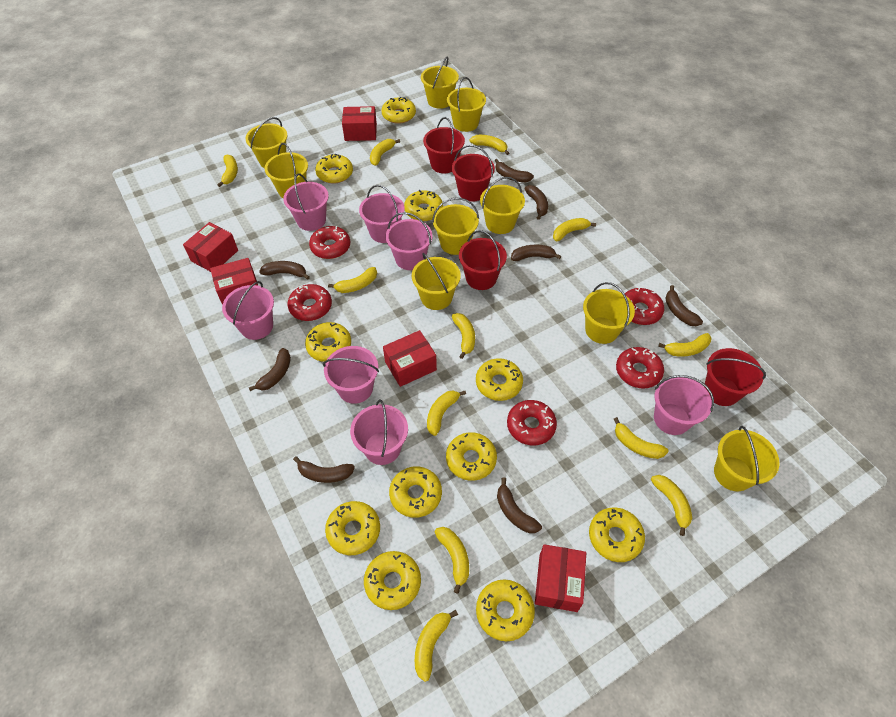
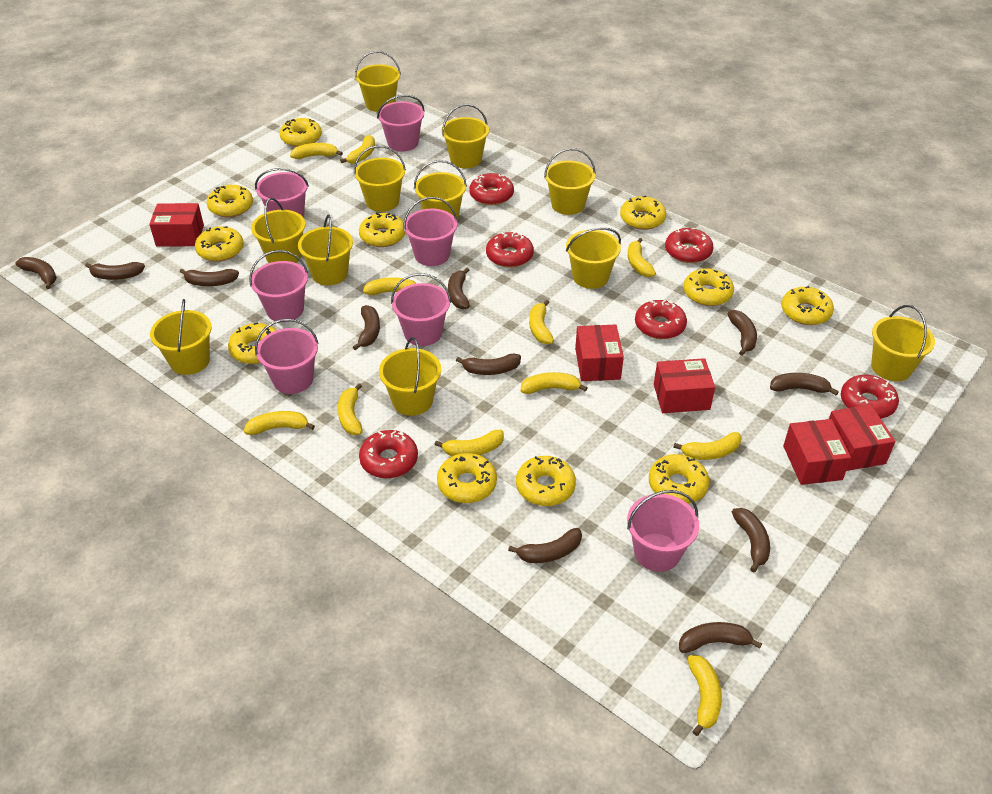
brown banana: [249,348,291,391] [259,261,310,280] [293,456,355,483] [495,159,534,182] [497,478,542,533] [511,245,561,261] [524,185,548,220] [665,285,703,326] = 8 -> [15,257,57,289] [85,262,145,280] [180,269,239,286] [353,305,380,350] [448,268,470,309] [456,353,521,375] [508,528,582,563] [679,622,762,653] [727,310,757,355] [732,508,770,572] [770,373,839,395] = 11
red bucket: [423,117,465,173] [452,145,495,202] [459,230,507,290] [705,348,766,406] = 4 -> none = 0
red donut: [287,284,332,321] [309,226,350,259] [507,400,557,445] [616,347,664,389] [625,288,664,325] = 5 -> [359,430,418,479] [469,173,514,205] [486,232,534,268] [635,300,687,339] [665,228,713,263] [841,375,899,419] = 6
yellow banana: [217,154,238,187] [328,267,377,293] [370,139,400,166] [415,610,458,682] [427,391,466,436] [435,527,469,594] [452,313,475,359] [469,135,509,155] [553,218,596,241] [614,417,669,459] [651,475,692,536] [658,333,712,357] = 12 -> [244,411,315,435] [290,143,343,159] [338,383,363,435] [340,135,375,164] [363,277,417,295] [435,430,504,457] [520,372,588,394] [529,300,554,344] [628,238,656,277] [673,432,742,460] [687,655,722,736] = 11
yellow bucket: [245,117,288,168] [265,143,308,198] [412,253,461,310] [421,57,459,109] [432,198,479,255] [447,77,486,132] [480,177,525,234] [583,282,635,344] [714,426,779,491] = 9 -> [150,299,212,375] [251,198,305,263] [298,214,353,286] [354,145,406,212] [355,51,401,112] [379,337,441,416] [414,160,467,220] [441,104,489,168] [544,148,596,215] [566,227,621,289] [871,305,935,381] = 11

